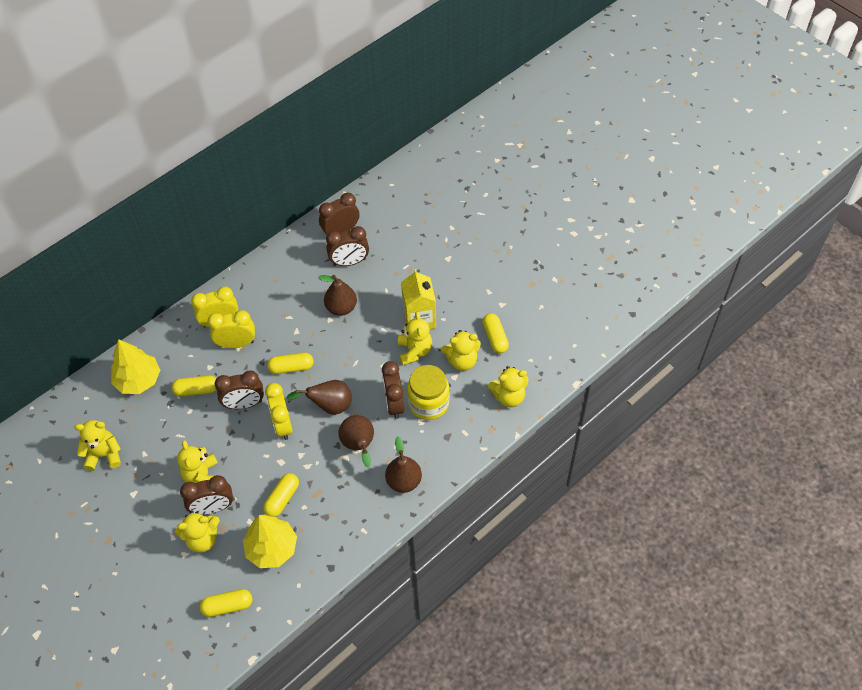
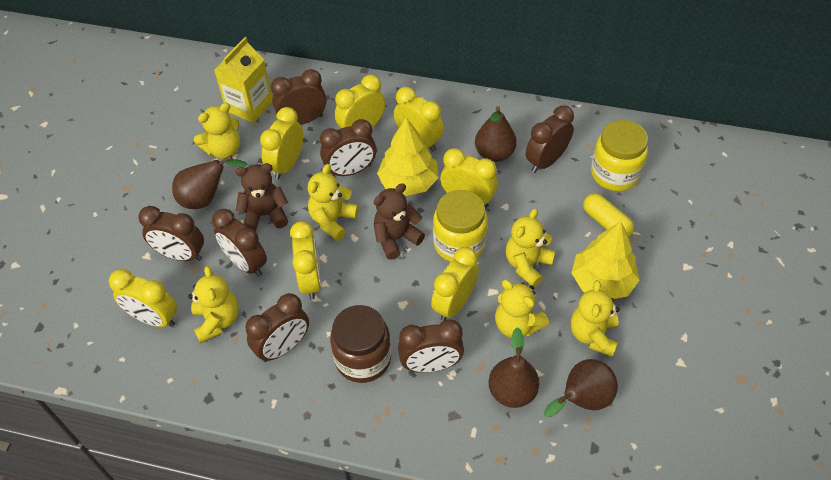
brown clock: [180,475,233,515] [215,371,264,409] [319,193,360,234] [326,226,369,266] [382,361,404,419] = 5 -> [138,206,204,261] [212,209,267,277] [245,293,309,362] [271,69,326,125] [320,119,376,176] [398,319,464,373] [526,105,574,173] = 7
brown jar: none = 0 -> [330,305,391,383] = 1
brown teddy bear: none = 0 -> [236,163,288,231] [374,183,425,260] = 2
yellow capsule: [171,375,217,396] [200,589,252,617] [263,473,299,517] [267,353,314,374] [482,313,509,353] = 5 -> [583,193,634,237] = 1
yellow clock: [191,286,238,327] [207,310,255,348] [265,383,293,440] = 3 -> [109,269,177,327] [260,107,303,179] [290,221,322,300] [335,75,385,128] [394,87,444,151] [431,247,479,321] [440,148,498,208] = 7
yellow jar: [407,365,449,420] = 1 -> [433,190,488,262] [591,120,648,191] = 2

